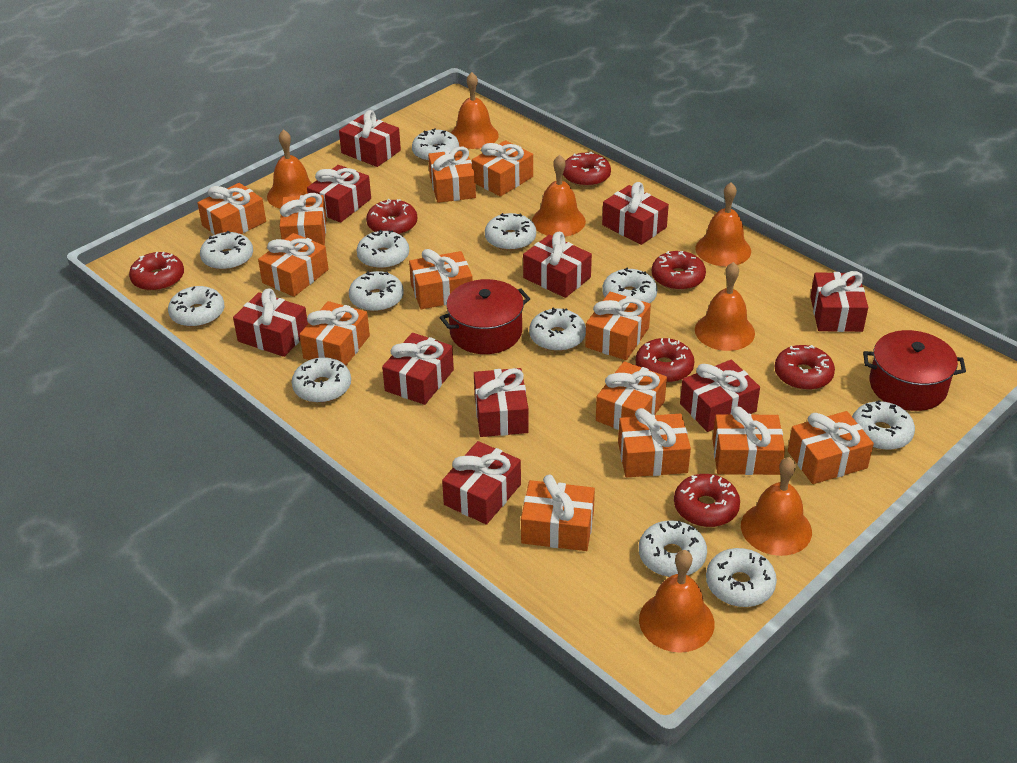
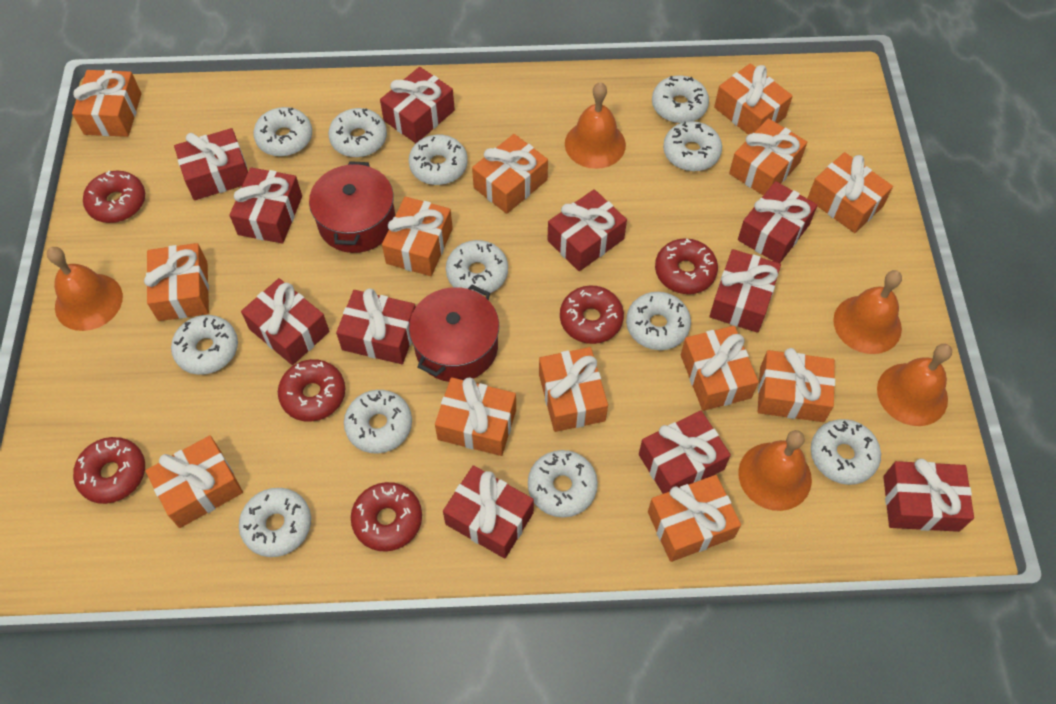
orange bell: [267,129,312,209] [451,72,499,149] [532,155,586,237] [639,550,715,653] [695,182,751,267] [695,262,755,351] [741,457,812,556] = 7 -> [47,247,123,331] [565,82,626,169] [738,430,812,511] [833,270,902,354] [877,344,952,426] = 5
red donut: [129,252,184,291] [366,199,417,235] [563,152,611,187] [636,338,695,383] [652,251,706,291] [674,474,740,527] [775,345,835,390] = 7 -> [73,437,145,504] [83,170,145,223] [278,359,345,422] [351,482,422,552] [560,286,624,344] [655,238,718,294] = 6
red gift: [233,289,308,357] [307,165,371,223] [339,110,401,167] [382,333,454,405] [442,441,521,525] [474,368,529,437] [523,232,592,298] [602,182,669,245] [680,360,760,432] [810,271,868,332] = 10 -> [174,128,248,200] [229,168,302,244] [241,278,329,365] [336,288,416,364] [380,67,455,143] [443,465,534,559] [547,189,627,271] [639,410,731,494] [709,249,781,333] [738,181,818,263] [883,459,974,532] = 11

